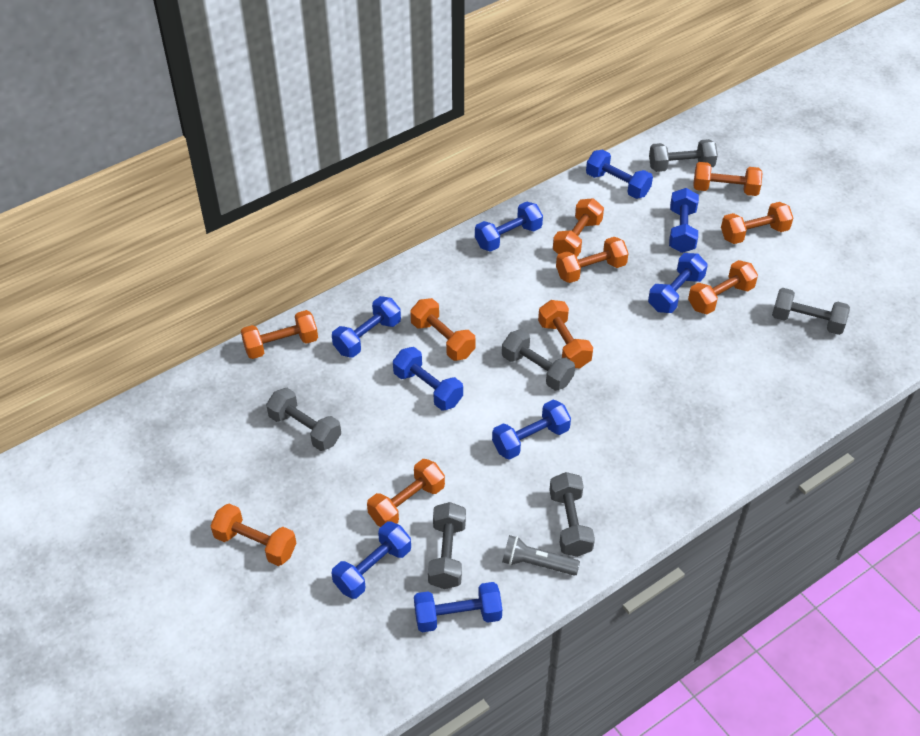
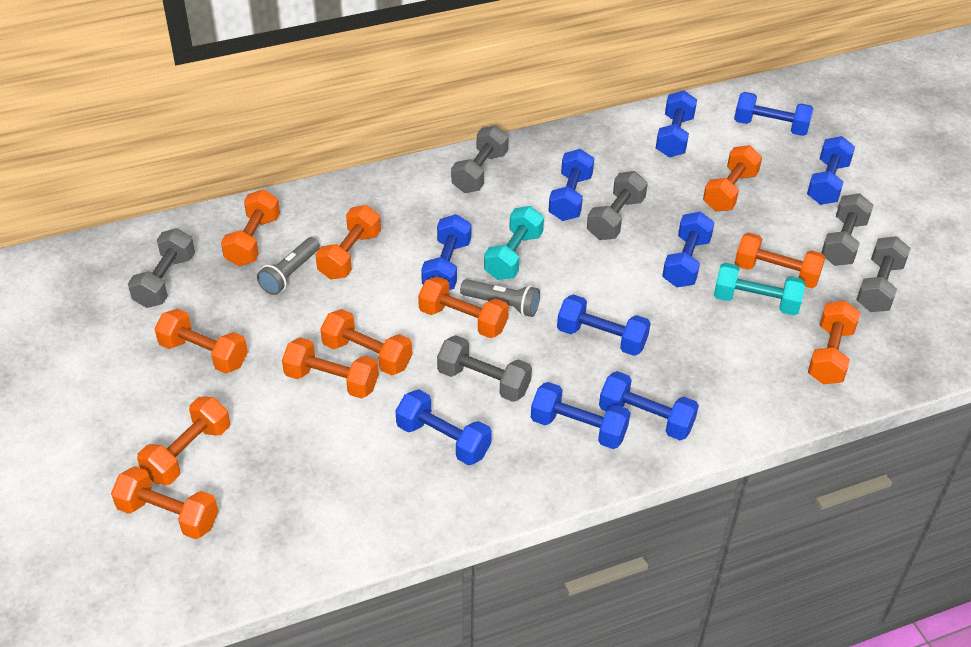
blue dumbbell: [331,522,411,599] [332,296,401,358] [393,347,463,411] [414,582,502,632] [475,201,543,252] [492,400,571,460] [586,149,653,199] [648,253,708,313] [669,188,699,253] = 9 -> [395,389,492,465] [421,214,471,290] [531,382,630,449] [548,149,594,221] [557,294,650,356] [599,371,699,440] [656,90,697,157] [662,212,715,287] [734,92,814,136] [807,136,855,205] = 10
grey flashlight: [502,535,580,576] = 1 -> [257,237,320,295] [460,279,540,317] = 2
orange dumbbell: [210,504,296,566] [241,310,318,359] [367,459,445,527] [410,298,476,361] [538,300,593,368] [553,198,604,257] [556,237,629,283] [688,260,758,314] [693,162,763,196] [721,202,793,244] = 10 -> [111,466,218,539] [137,397,230,485] [155,308,248,374] [221,190,280,266] [282,337,379,399] [315,205,381,280] [320,309,412,376] [418,276,509,338] [703,145,762,211] [735,232,825,288] [808,301,860,384] = 11
turquoise dumbbell: none = 0 -> [484,206,544,280] [714,263,805,315] = 2

